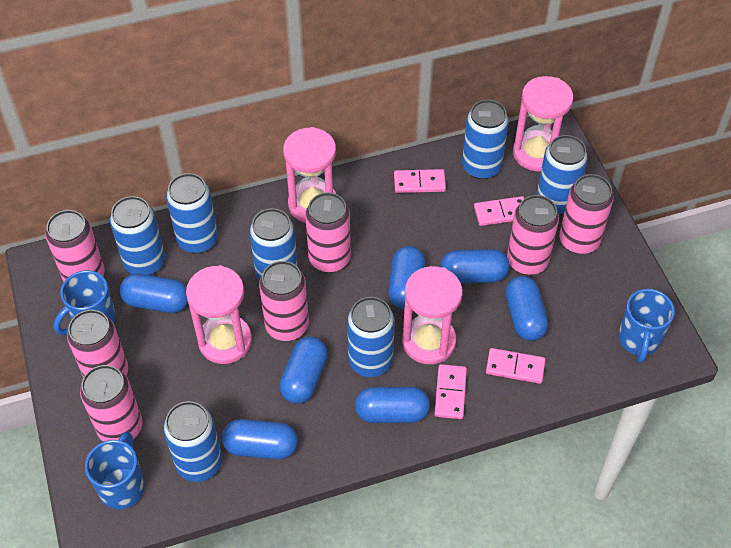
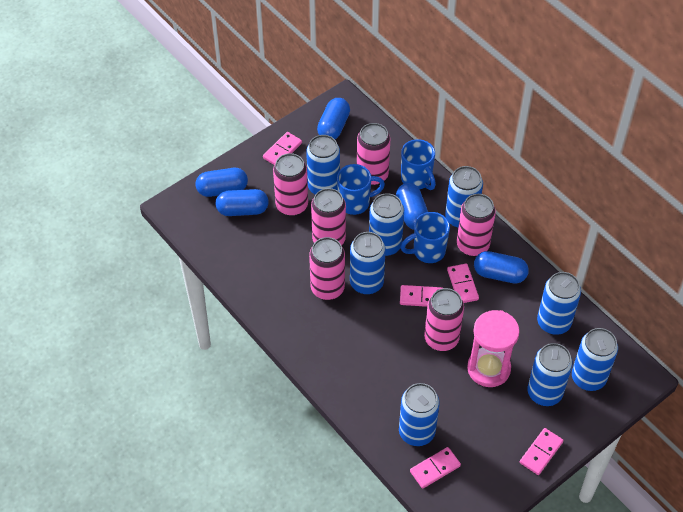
blue can: [110,196,165,275] [163,401,222,482] [166,173,218,253] [249,208,298,281] [347,297,395,377] [462,100,509,179] [536,135,588,215] = 7 -> [306,135,340,194] [350,232,386,294] [369,193,404,256] [399,383,440,446] [445,166,483,228] [527,343,573,406] [537,272,581,335] [572,328,618,391] = 8
blue capsule: [120,274,188,313] [222,419,298,460] [279,336,328,404] [355,387,430,423] [388,246,425,310] [440,249,510,284] [505,276,548,341] = 7 -> [196,168,248,197] [215,189,269,216] [317,98,350,139] [396,183,428,230] [474,251,529,284] = 5
pink can: [46,210,105,282] [67,310,128,378] [80,365,143,443] [259,261,309,341] [305,192,351,273] [507,195,559,275] [559,174,614,254] = 7 -> [273,153,308,216] [309,237,345,300] [311,188,346,246] [357,123,390,185] [424,288,464,351] [457,194,496,256] = 6
pink domino: [394,169,446,193] [434,364,467,419] [474,196,524,226] [486,348,545,384] = 4 -> [263,132,302,165] [400,285,443,307] [410,447,461,489] [447,263,479,303] [520,428,563,475] = 5
pink hourglass: [186,265,252,364] [283,127,336,223] [402,266,462,365] [513,76,573,172] = 4 -> [467,310,520,387] = 1

